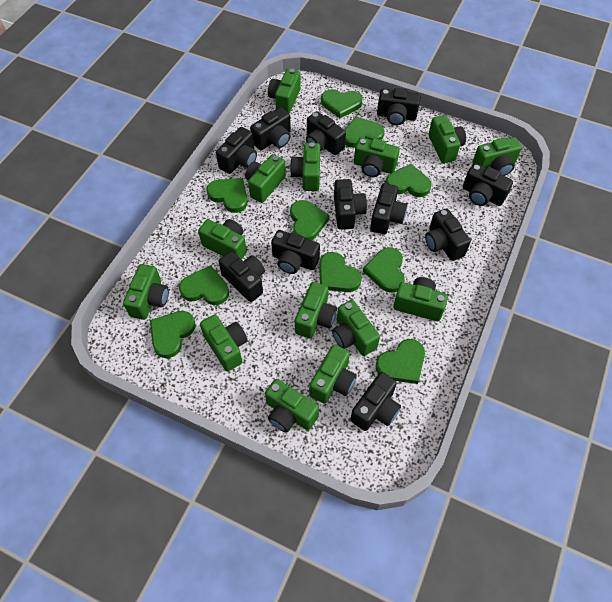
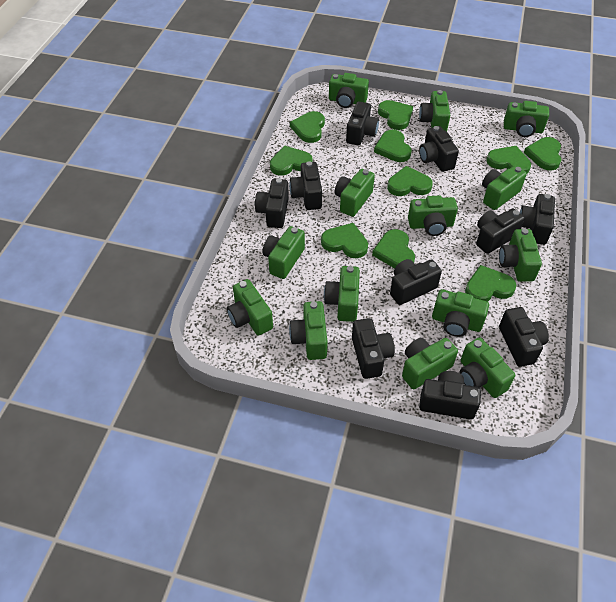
black camera: [216,127,257,174] [219,251,265,302] [250,107,291,151] [271,230,320,274] [306,111,346,155] [334,179,367,230] [350,372,401,431] [370,183,407,234] [377,88,421,125] [425,208,471,261] [463,163,513,206] = 11 -> [255,178,289,228] [289,161,322,210] [346,102,379,145] [352,318,395,379] [390,259,442,305] [419,126,459,172] [419,371,481,420] [476,209,525,254] [499,307,549,367] [519,194,555,245] = 10

